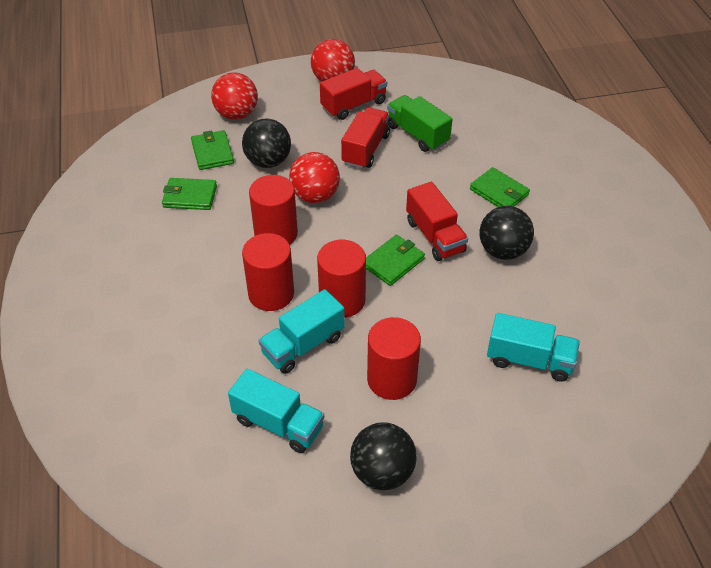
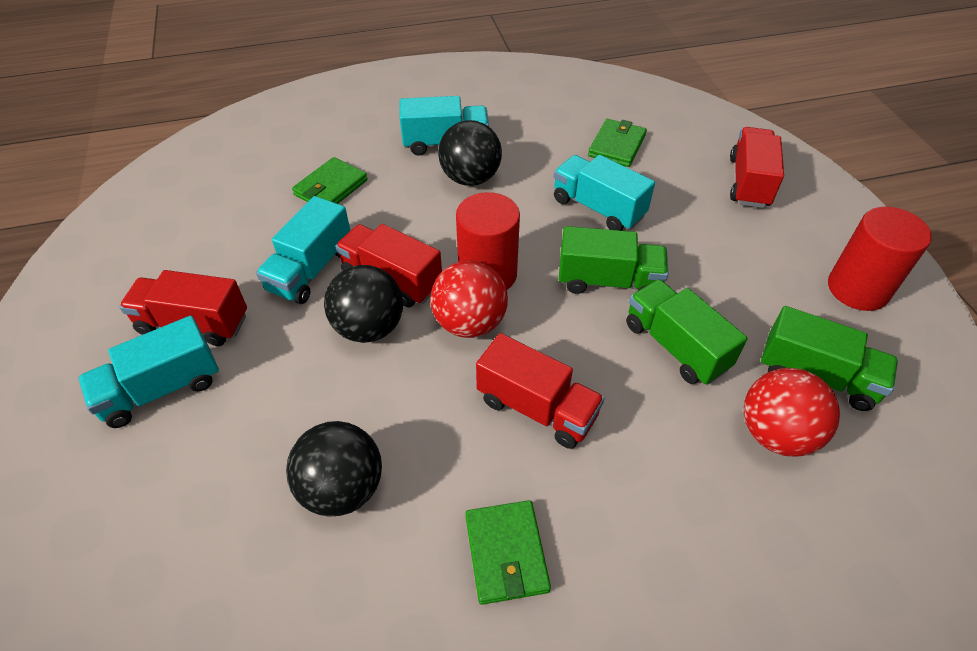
green truck: [387,95,452,152] = 1 -> [559,226,668,294] [626,279,747,385] [761,306,898,411] = 3
green wallet: [162,178,217,210] [191,130,234,170] [366,235,425,286] [470,167,530,207] = 4 -> [292,157,368,204] [465,500,551,605] [588,119,647,167] = 3
red ball: [211,72,258,120] [289,152,340,203] [311,39,355,81] = 3 -> [430,260,508,338] [744,368,840,456] = 2
red cylinder: [242,233,294,311] [249,175,298,245] [317,240,366,318] [367,317,421,400] = 4 -> [456,192,520,290] [828,207,932,311] = 2
red truck: [320,68,387,120] [341,107,390,169] [406,182,468,261] = 3 -> [119,270,247,346] [335,224,442,307] [476,333,605,449] [730,127,784,208] = 4
turquoise truck: [228,369,324,453] [259,289,345,374] [487,313,580,382] = 3 -> [78,316,219,428] [256,196,350,304] [400,96,489,156] [554,155,655,231] = 4

